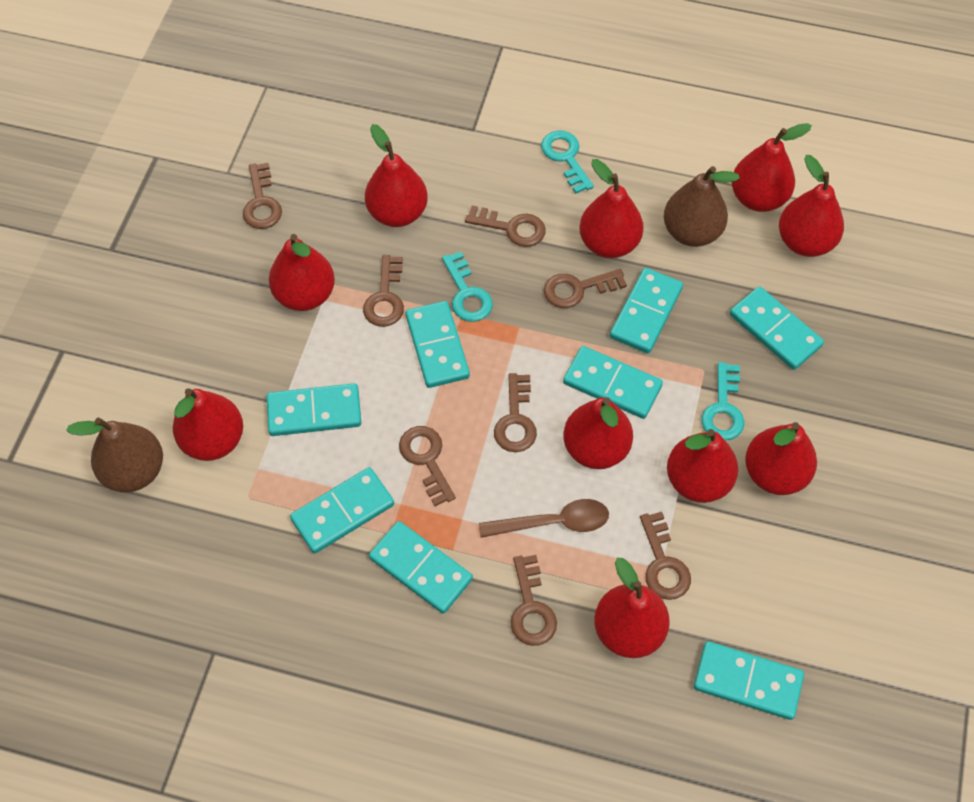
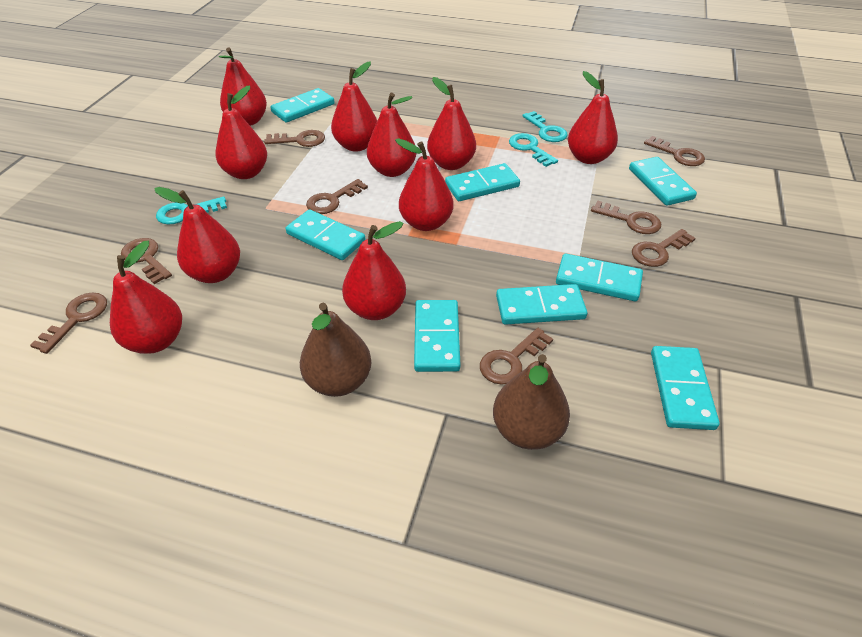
brown spoon: [479,499,609,538] = 1 -> none = 0

